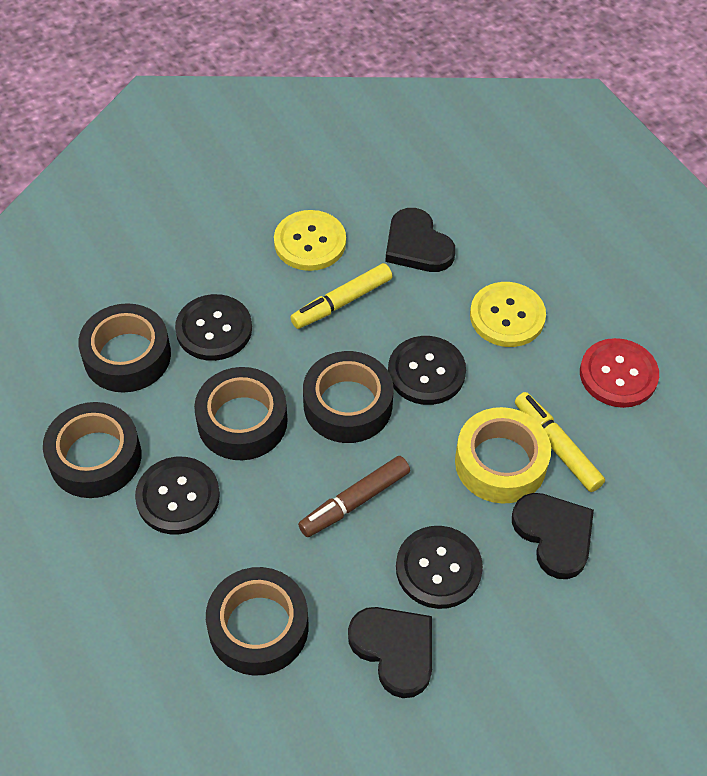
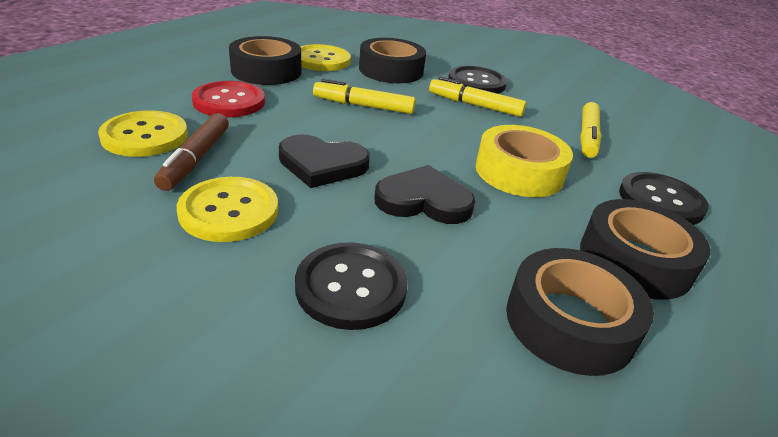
black button: [135,457,220,534] [175,294,252,361] [388,336,466,405] [396,526,483,609] = 4 -> [295,242,408,330] [448,66,507,94] [619,172,709,225] = 3
black heart: [348,607,432,698] [385,208,455,272] [512,493,594,579] = 3 -> [279,134,370,188] [374,165,476,224] = 2
black tape: [43,402,141,498] [78,303,171,392] [194,367,287,460] [206,567,309,676] [303,351,394,443] = 5 -> [229,36,301,85] [359,38,426,83] [506,248,654,376] [580,199,711,300] = 4
yellow button: [274,210,346,271] [470,282,546,347] = 2 -> [98,110,188,157] [177,177,278,242] [301,44,351,71] = 3
yellow marker: [290,263,392,329] [515,392,605,492] = 2 -> [313,79,416,114] [429,76,526,117] [580,102,601,158] = 3

